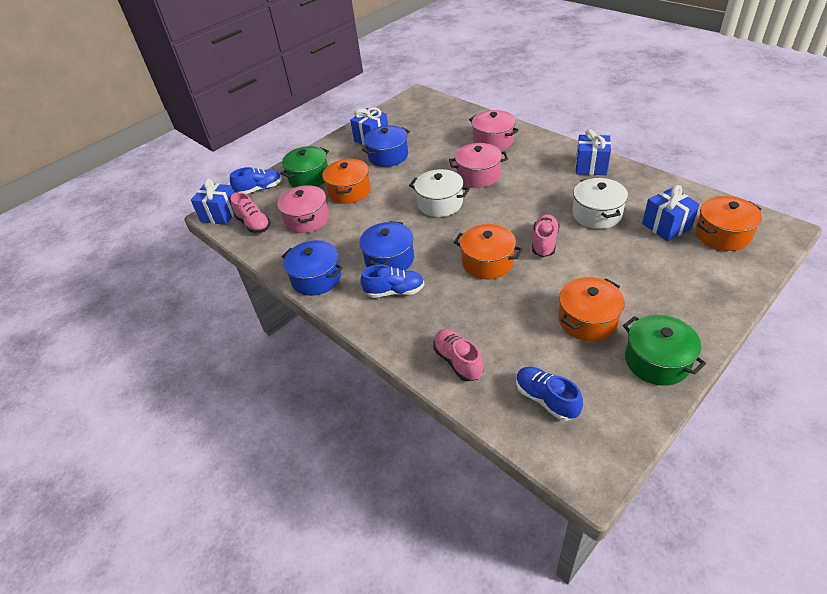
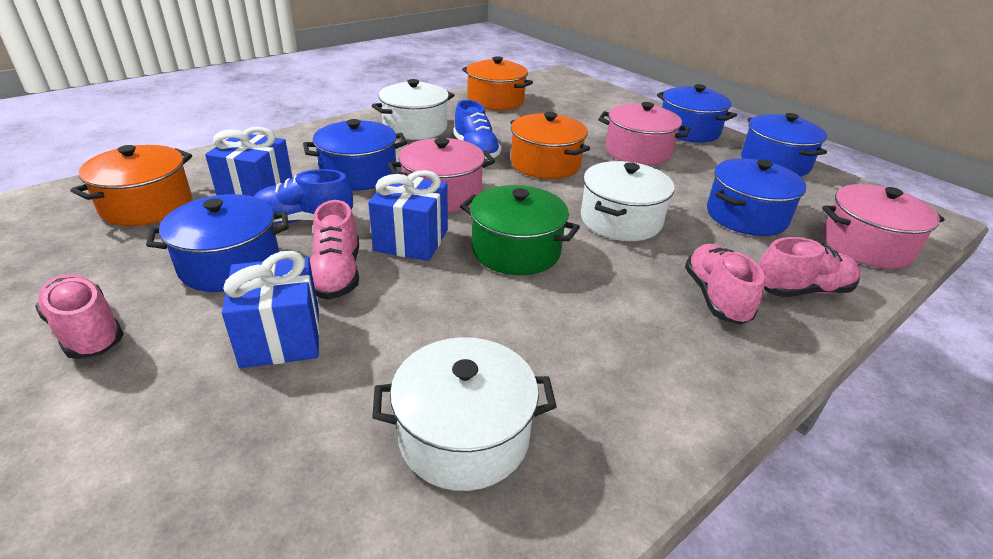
blue gift: [191,179,234,225] [350,108,388,145] [576,129,611,175] [642,185,700,241] = 4 -> [205,127,293,197] [222,251,320,368] [368,170,448,261] = 3
blue pot: [282,240,343,296] [359,221,414,271] [362,125,410,167] = 3 -> [146,194,288,292] [303,119,407,191] [657,84,737,143] [707,158,806,236] [741,113,827,176] = 5
blue shoe: [230,167,282,194] [360,265,424,298] [516,367,583,421] = 3 -> [253,169,353,223] [453,100,502,160] = 2
green pot: [280,146,329,187] [623,315,706,386] = 2 -> [460,185,580,275] = 1
orange pot: [322,159,371,204] [454,224,523,280] [558,277,625,341] [695,196,762,251] = 4 -> [70,145,192,226] [462,56,533,110] [510,112,590,179] = 3
pink shoe: [231,192,270,233] [433,329,483,381] [532,214,560,257] = 3 -> [35,274,124,359] [310,200,359,300] [685,244,765,325] [759,237,860,297] = 4
white pot: [409,169,469,217] [572,178,628,229] = 2 -> [372,79,454,140] [372,337,557,491] [581,161,674,241] = 3

